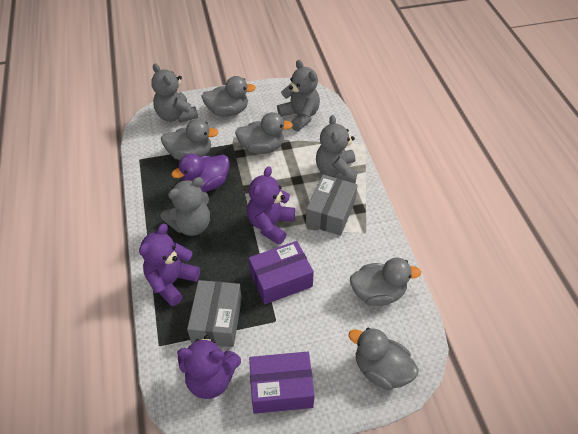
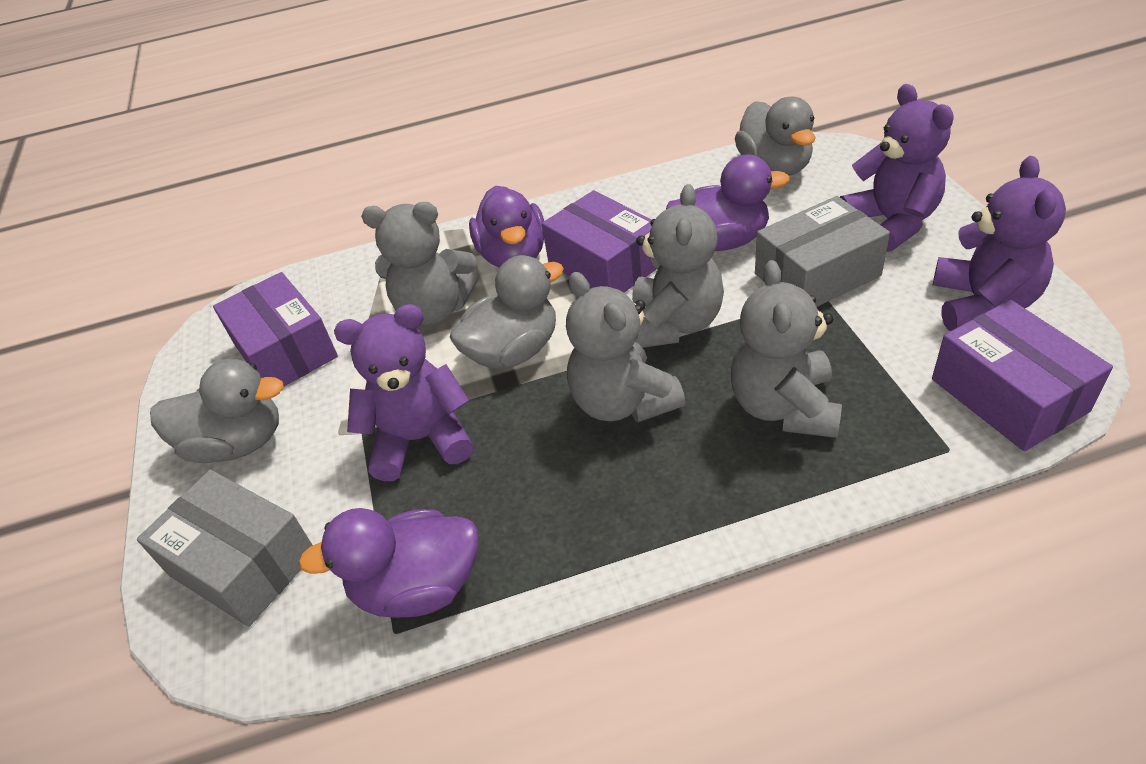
grey duck: [161,119,219,160] [201,76,256,116] [235,112,293,154] [348,328,419,390] [350,258,421,306] = 5 -> [150,359,284,463] [450,255,564,369] [735,96,816,176] = 3
purple box: [249,241,314,304] [249,352,315,414] = 2 -> [213,272,338,386] [542,190,657,292] [932,300,1113,451] = 3
purple duck: [171,154,230,192] = 1 -> [298,508,478,618] [469,186,544,268] [666,154,790,251] = 3

